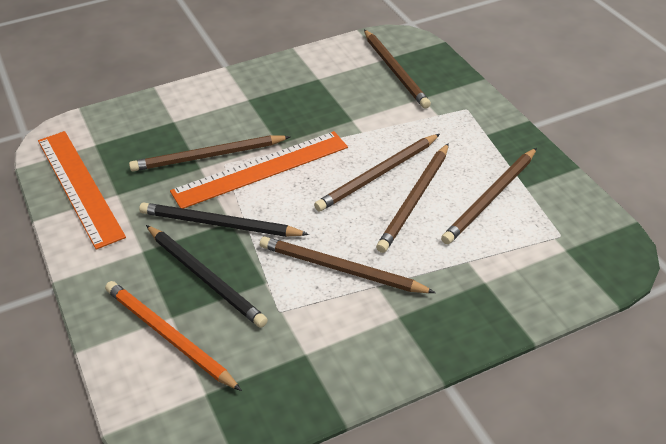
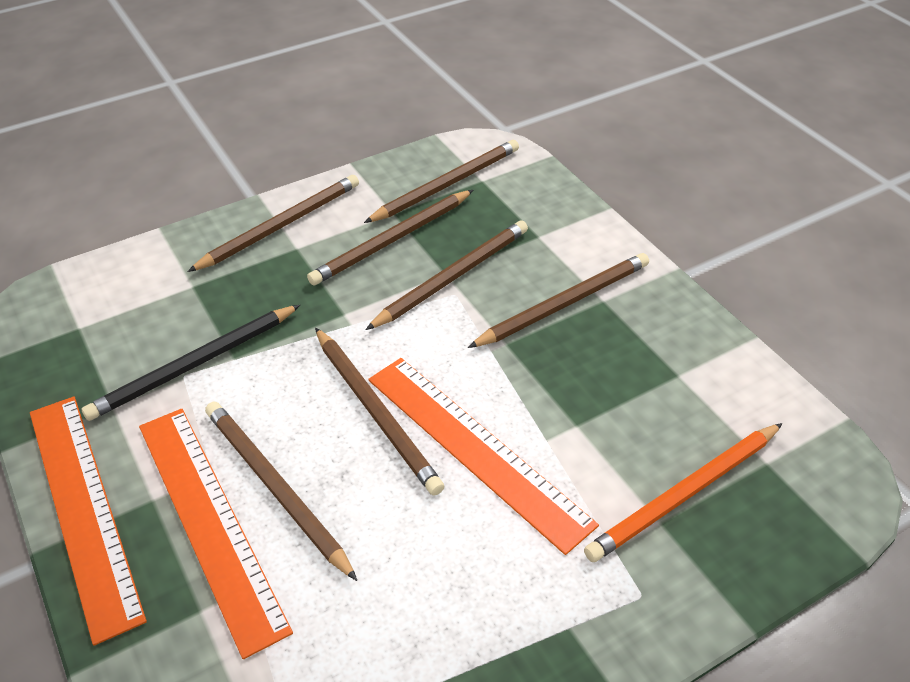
black pencil: [139,203,309,237] [146,225,268,328] = 2 -> [82,305,300,421] = 1
brown pencil: [129,135,291,171] [260,237,436,293] [314,134,440,212] [364,30,431,109] [376,143,449,253] [441,148,537,244] = 6 -> [187,175,359,272] [205,401,357,581] [307,190,473,286] [315,328,444,496] [364,140,519,223] [365,220,528,330] [468,253,649,348] = 7
orange ruler: [38,131,126,250] [170,131,348,209] = 2 -> [30,396,147,646] [139,409,293,659] [368,358,599,555] = 3

